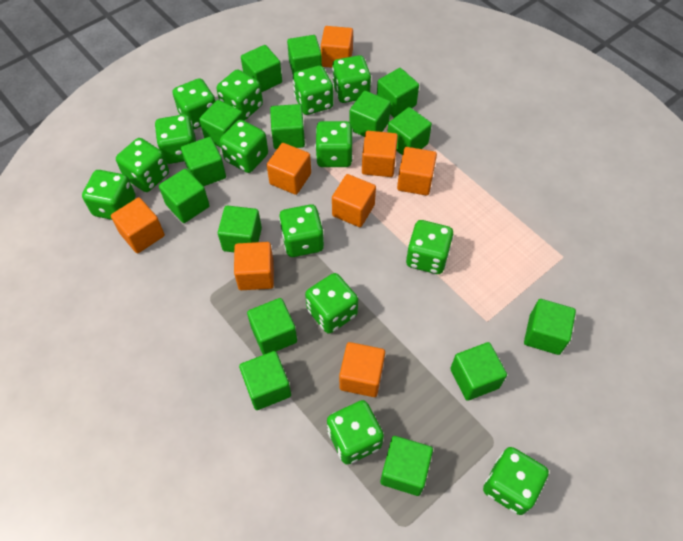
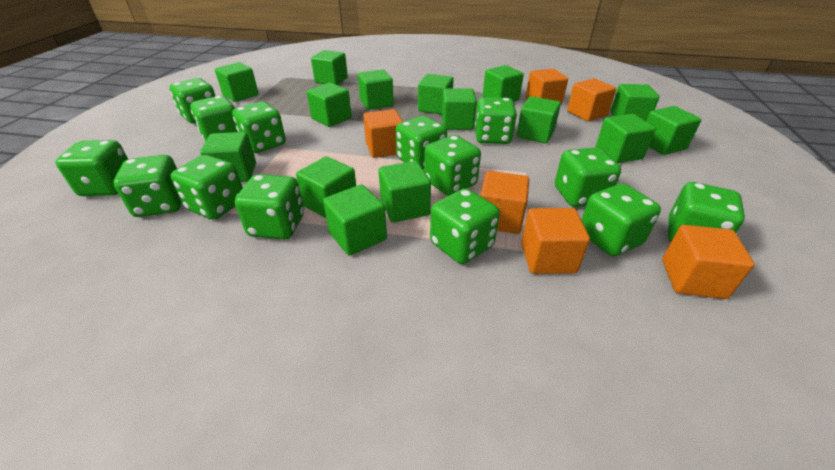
orange cube: [111,197,165,253] [234,242,274,290] [267,143,311,195] [321,26,353,68] [332,174,376,227] [339,342,385,397] [362,131,398,177] [397,147,437,196] = 8 -> [363,109,403,158] [481,171,529,234] [521,208,590,274] [526,69,568,105] [567,78,616,121] [662,225,755,299] = 6

